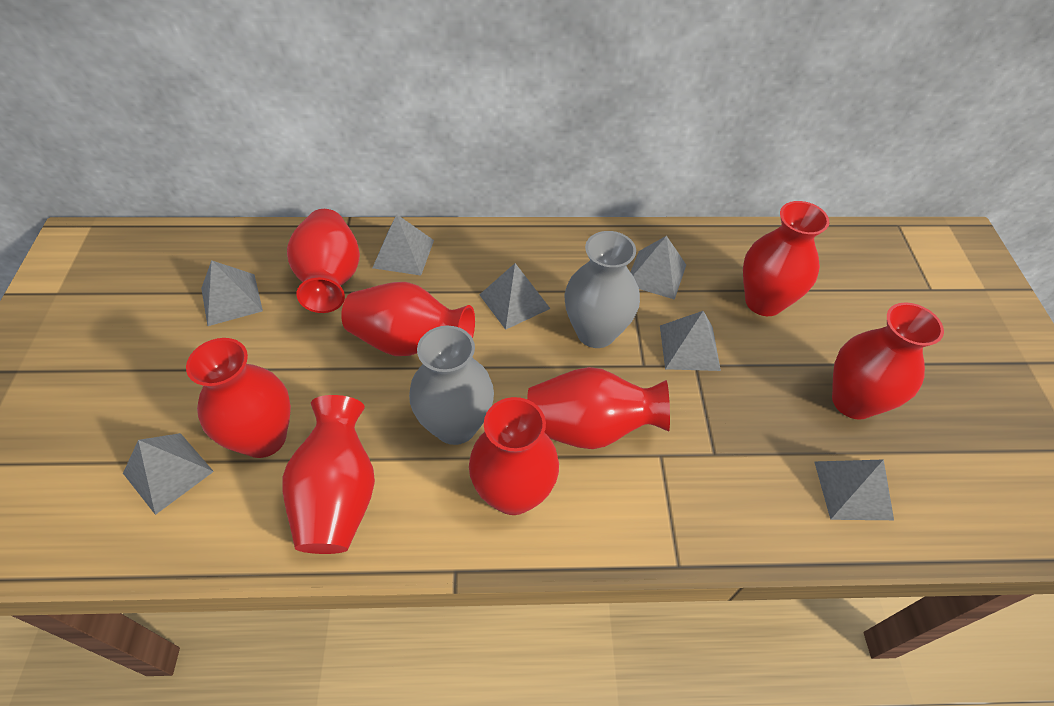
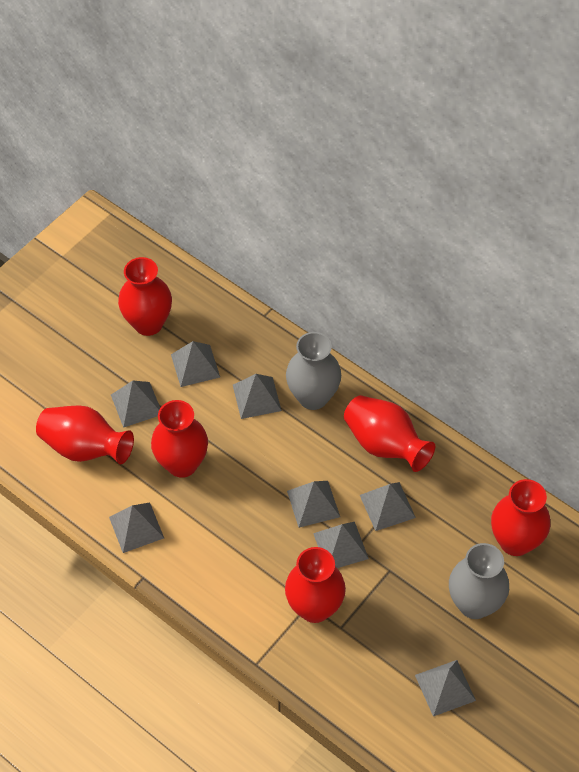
grey pyramid: [123,433,214,515] [201,260,263,326] [373,214,434,276] [479,263,550,330] [631,236,686,300] [660,311,721,371] [814,459,894,520] = 7 -> [109,503,164,553] [111,381,160,428] [171,341,220,387] [233,374,282,419] [287,481,340,528] [313,522,369,568] [360,482,416,531] [415,660,476,717] = 8
red vase: [186,338,291,458] [282,395,375,554] [287,209,360,313] [341,282,475,356] [469,397,559,515] [527,367,670,449] [743,201,830,316] [832,302,944,420] = 8 -> [36,405,134,464] [118,257,172,336] [151,400,208,478] [285,547,346,623] [344,395,435,472] [491,479,550,556] = 6

